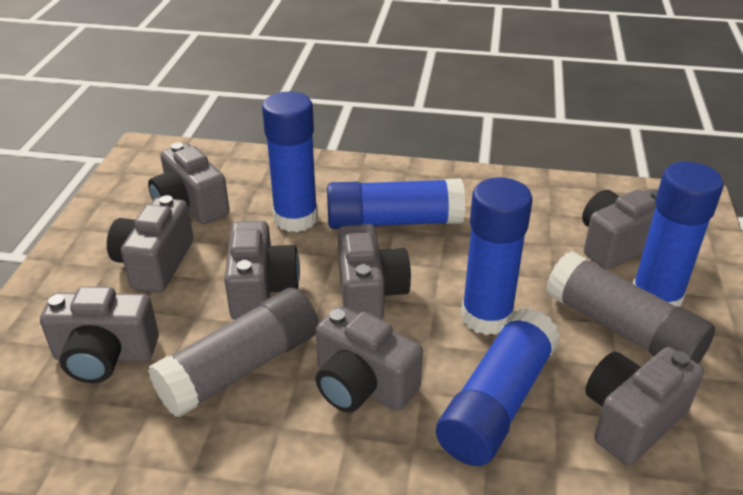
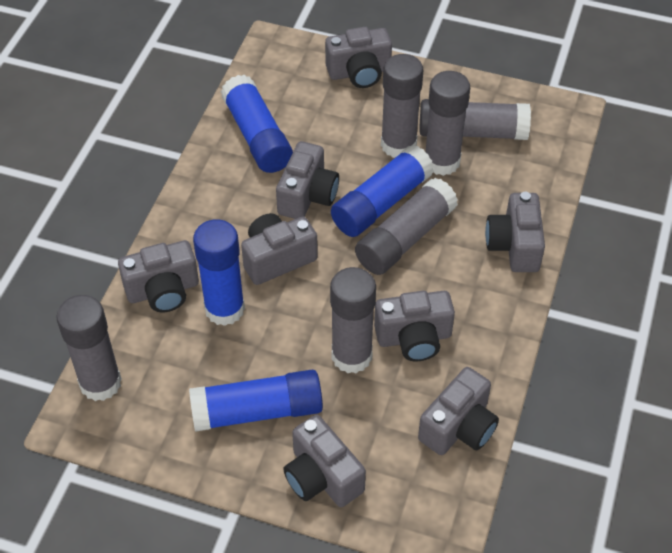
blue glue stick: [262,92,318,232] [327,178,465,229] [436,308,560,466] [461,177,532,335] [633,162,724,307] = 5 -> [189,369,323,432] [193,219,245,326] [221,75,293,173] [331,145,434,237] = 4
grey glue stick: [148,288,319,417] [546,251,715,364] = 2 -> [56,295,122,401] [330,267,376,373] [355,178,458,275] [381,54,423,158] [420,99,531,140] [425,71,470,176] = 6

